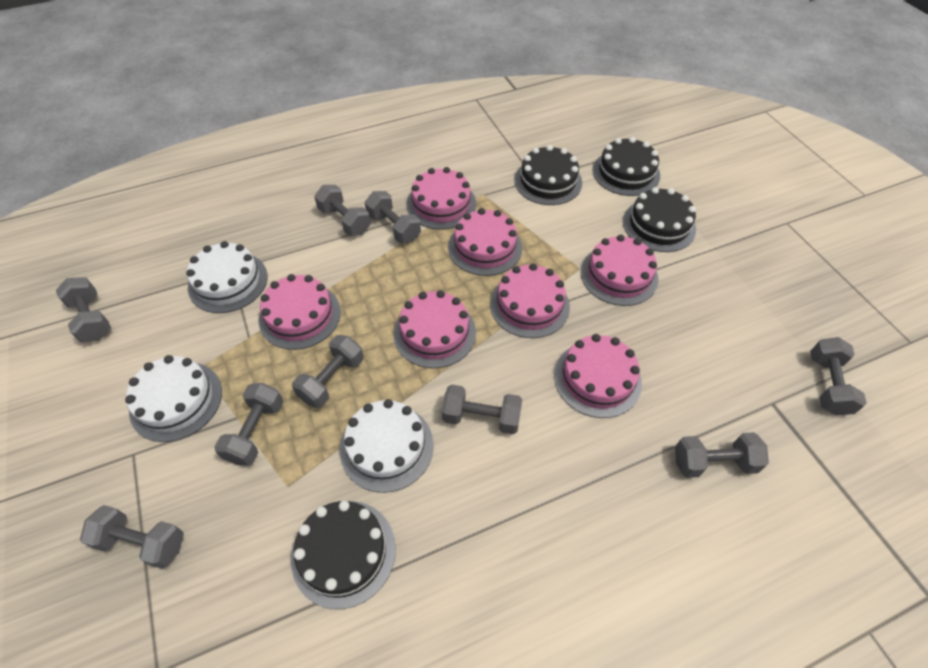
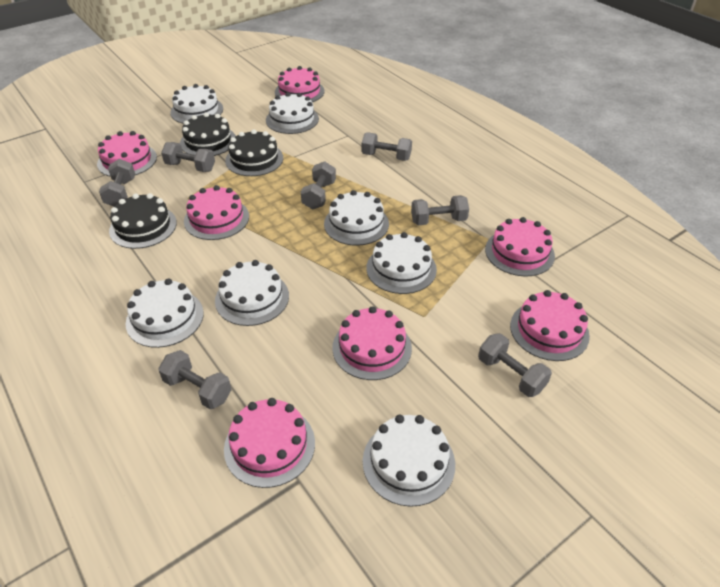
black cake: [291,501,396,609] [514,145,582,205] [593,137,660,196] [623,187,696,252] = 4 -> [109,193,177,249] [180,113,236,156] [225,129,283,176] = 3
grey dumbbell: [56,277,111,342] [80,505,184,569] [214,383,283,466] [292,335,364,408] [314,185,371,236] [365,191,421,243] [442,384,522,434] [675,432,769,478] [810,337,867,416] = 9 -> [99,159,135,207] [158,350,232,409] [161,142,215,172] [301,161,336,209] [362,133,412,161] [411,195,469,225] [478,333,552,397] = 7
white cake: [125,355,222,442] [186,241,268,313] [340,399,434,493] = 3 -> [126,279,204,348] [170,84,223,124] [215,260,289,326] [266,92,319,134] [324,190,389,246] [363,415,455,507] [366,232,437,294] = 7

